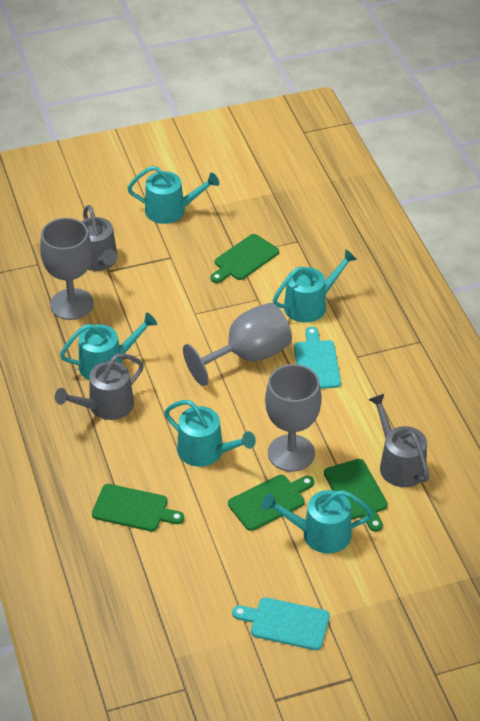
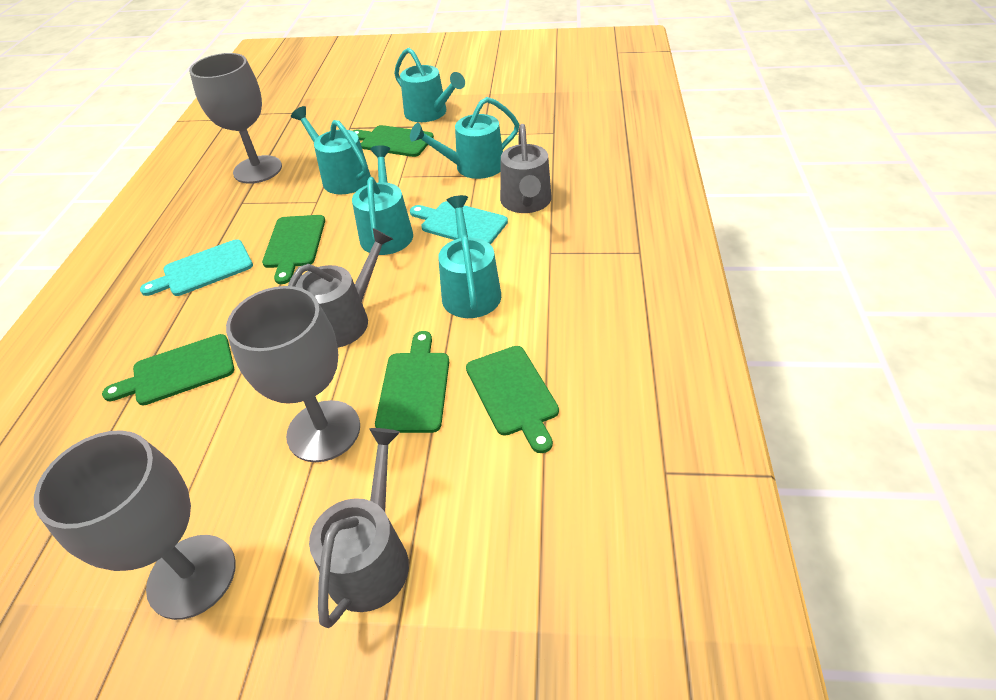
green cutting board: [92,484,184,531] [210,234,279,283] [228,475,314,531] [324,459,388,532] = 4 -> [102,334,234,405] [262,215,325,284] [353,125,434,157] [375,331,449,433] [466,346,559,453] = 5

